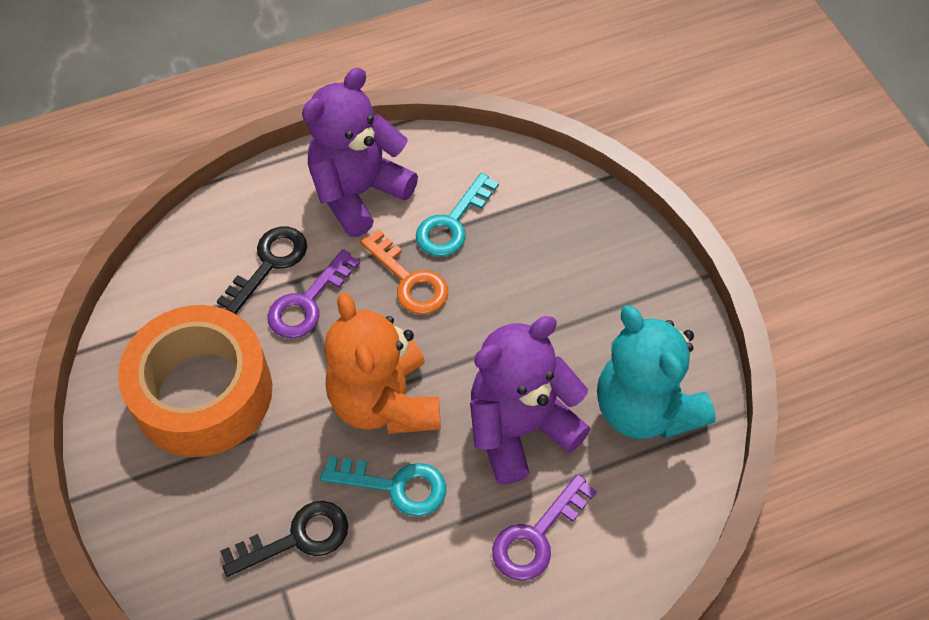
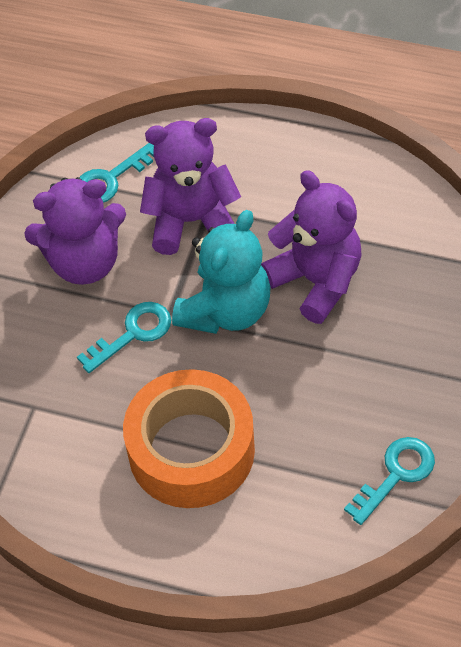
black key: [217,227,307,314] [220,501,348,577] = 2 -> none = 0
orange key: [360,229,448,314] = 1 -> none = 0
orange teddy bear: [324,293,441,434] = 1 -> none = 0
purple key: [268,249,360,338] [492,474,597,581] = 2 -> none = 0
purple teddy bear: [302,67,418,237] [470,316,591,484] = 2 -> [24,177,126,285] [140,118,241,255] [261,170,362,324] = 3
turquoise key: [320,456,446,517] [416,173,499,256] = 2 -> [77,302,171,373] [79,143,154,203] [344,437,435,525] = 3

